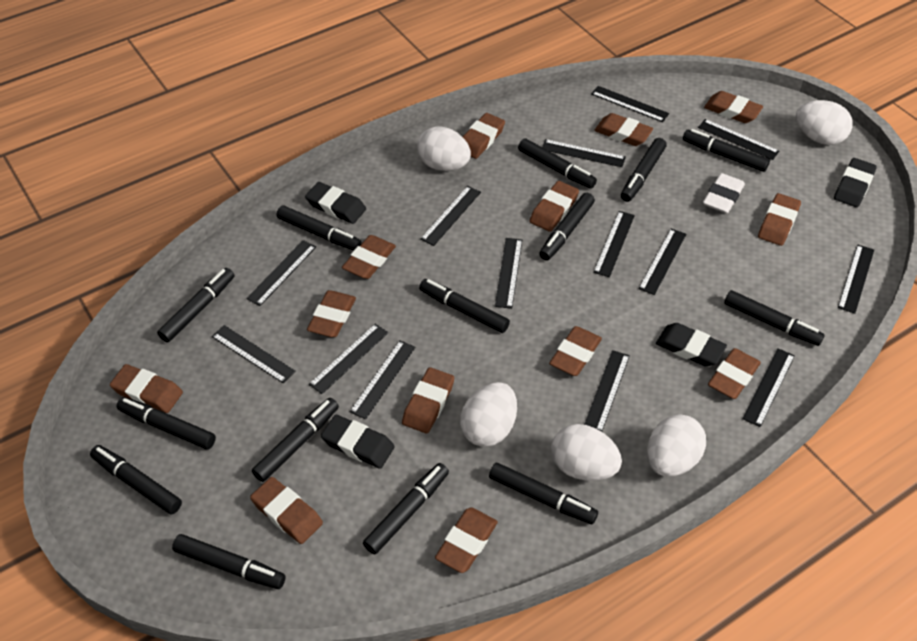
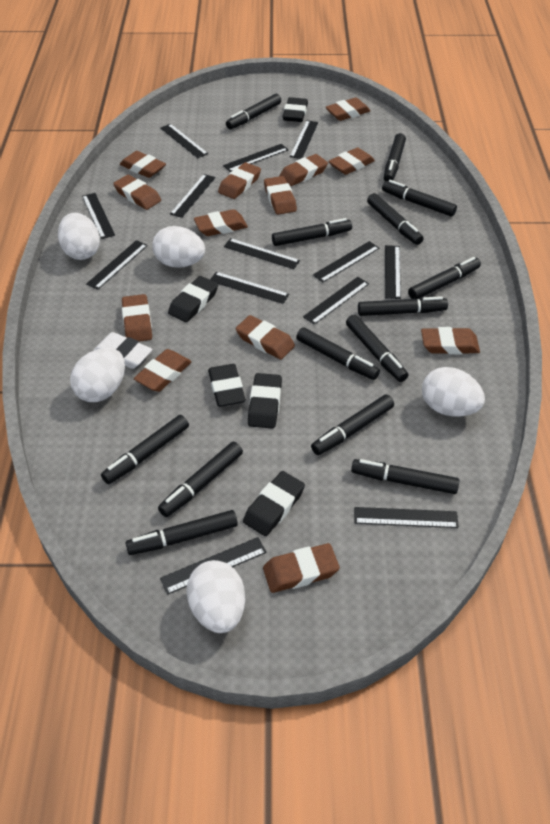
black eraser: [305,182,366,224] [321,414,395,469] [656,323,727,367] [834,158,877,207] = 4 -> [168,276,218,322] [208,364,246,407] [243,471,305,536] [248,373,282,429] [282,97,308,122] = 5
black ruler: [212,325,296,383] [246,240,316,306] [309,324,388,394] [350,340,415,420] [420,186,481,246] [495,238,522,309] [542,139,626,167] [584,350,630,432] [591,86,669,122] [593,211,635,277] [639,229,686,295] [698,119,779,160] [743,348,795,427] [838,245,874,314] = 14 -> [82,193,115,239] [86,240,148,290] [160,124,208,158] [160,537,266,595] [170,174,215,218] [210,272,289,304] [223,144,288,172] [224,238,300,269] [290,120,318,159] [303,277,369,325] [313,241,379,282] [354,507,459,528] [385,245,401,299] = 13

